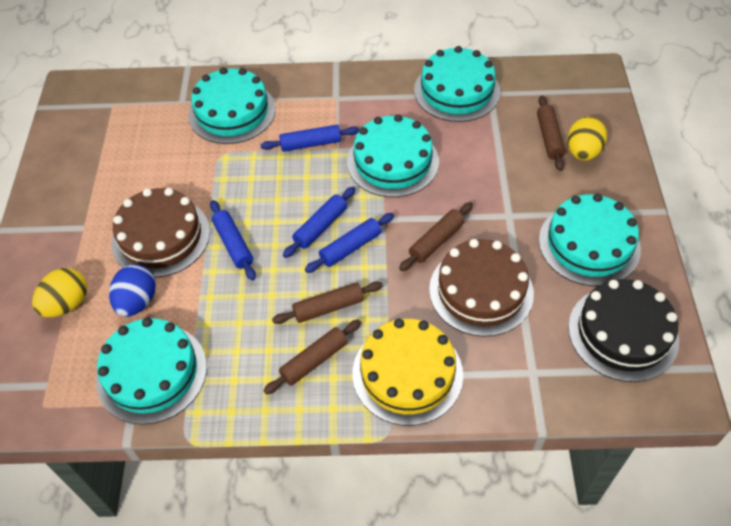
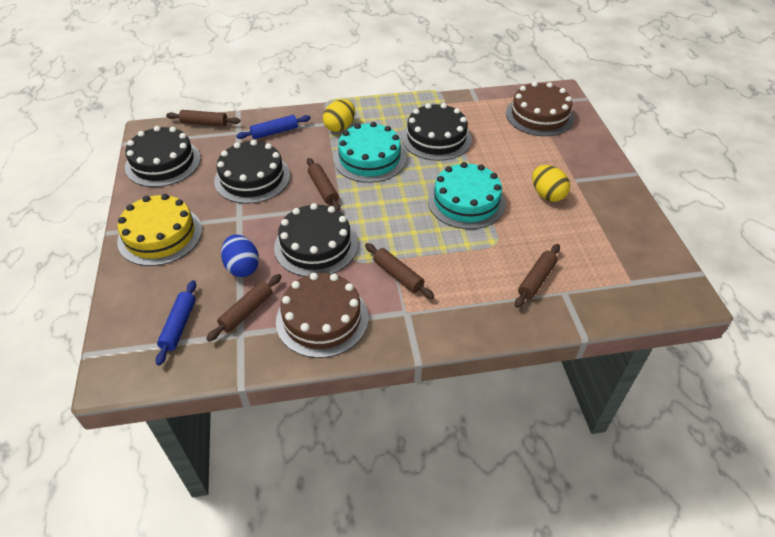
black cake: [568,279,679,382] = 1 -> [125,126,201,187] [214,140,290,204] [274,203,358,277] [401,103,472,161] = 4
blue rolling pin: [210,200,256,280] [261,125,359,152] [283,187,355,258] [305,213,394,273] = 4 -> [156,280,196,366] [236,115,311,139] = 2
brown rolling pin: [264,320,361,395] [272,281,383,324] [399,202,473,271] [537,96,566,171] = 4 -> [166,110,240,127] [206,274,282,342] [307,158,340,211] [365,243,434,299] [515,244,560,308] = 5
turquoise cake: [96,318,207,425] [188,67,276,144] [347,114,439,197] [414,46,500,122] [539,194,641,286] = 5 -> [333,122,406,183] [428,162,506,229] = 2

